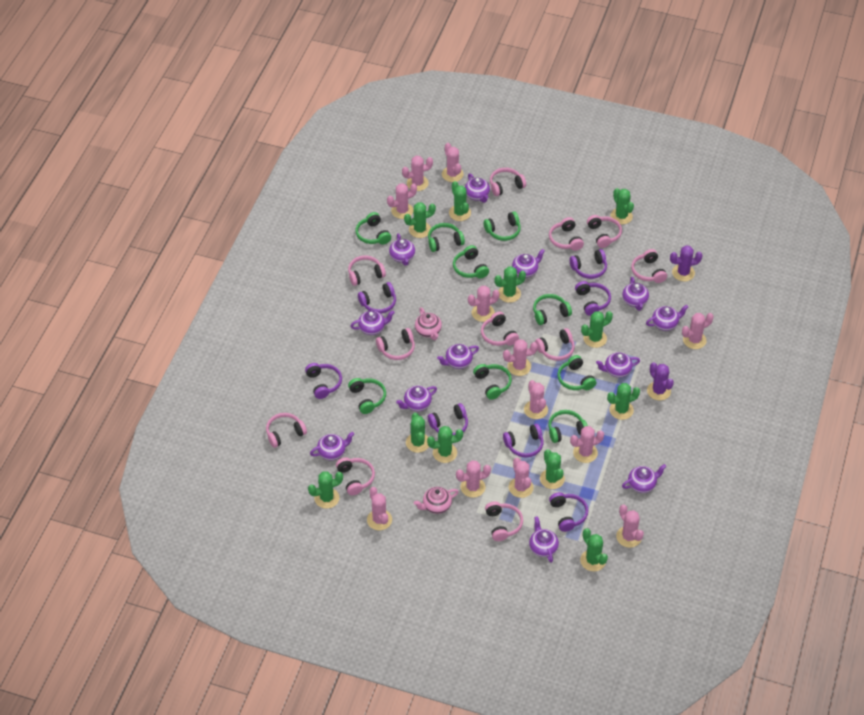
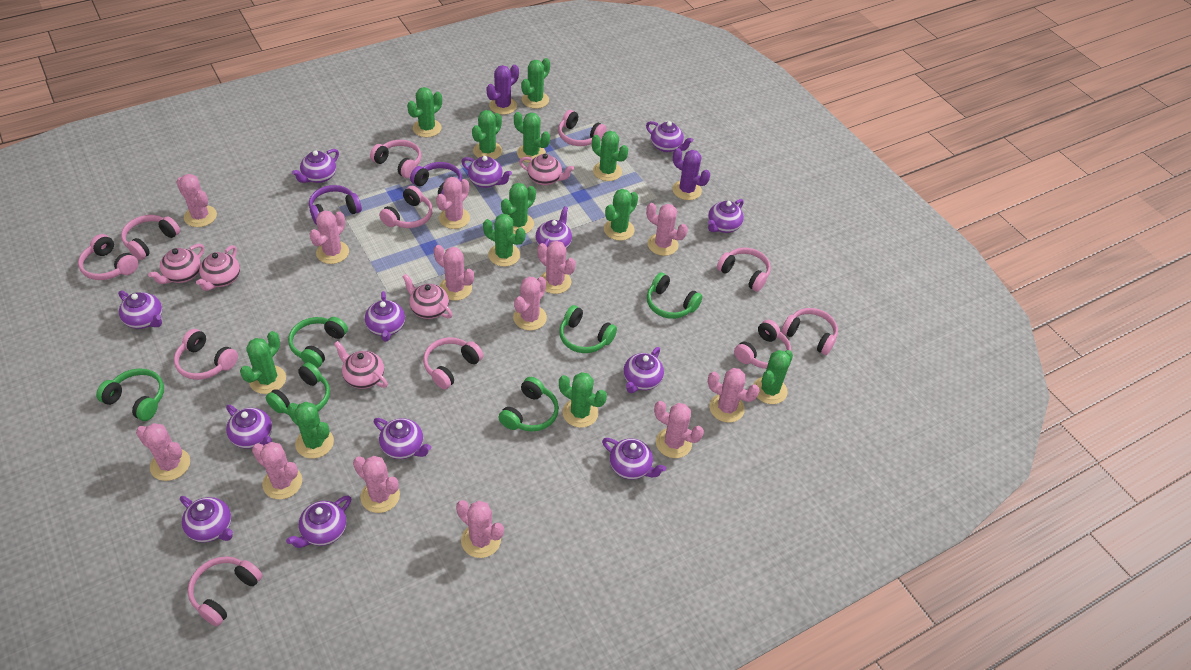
green cactus: [308,472,343,509] [404,202,436,238] [406,413,429,453] [427,426,463,463] [449,181,471,221] [495,267,526,303] [540,449,565,489] [580,528,608,571] [581,311,613,348] [607,383,640,420] [610,188,634,224] = 11 -> [240,331,286,394] [287,402,334,459] [407,87,442,137] [472,110,502,159] [483,214,525,267] [501,183,536,234] [514,112,550,163] [521,58,550,109] [559,372,607,428] [592,131,628,181] [604,189,638,241] [753,350,793,404] = 12
green headphones: [348,378,386,414] [356,212,391,245] [428,223,465,252] [453,245,489,279] [473,364,512,400] [484,211,521,241] [533,294,572,325] [548,410,588,443] [557,355,596,390] = 9 -> [96,368,164,421] [266,362,330,415] [288,317,348,368] [498,377,559,432] [559,305,617,353] [647,273,702,319] = 6
pink cactus: [367,487,392,530] [387,183,417,219] [402,156,433,191] [442,143,464,182] [456,461,491,498] [468,286,500,322] [503,339,538,376] [509,458,534,498] [524,380,548,419] [570,426,604,463] [616,504,644,548] [682,313,714,349] = 12 -> [136,423,190,481] [176,174,217,227] [252,442,302,499] [309,210,349,264] [353,456,400,513] [434,245,474,301] [436,177,470,229] [456,500,504,558] [513,277,547,331] [537,241,576,294] [646,203,688,256] [654,401,704,458] [708,368,760,423] = 13
pink teapot: [414,487,459,514] [415,307,442,340] = 2 -> [148,244,204,284] [196,245,240,291] [334,341,388,389] [402,274,453,319] [519,153,574,185] = 5
purple headphones: [305,363,342,399] [358,282,396,313] [428,403,468,435] [503,424,543,457] [549,492,588,532] [570,249,607,279] [575,281,611,316] = 7 -> [309,185,362,225] [410,162,462,195] = 2
purple teapot: [310,432,354,461] [351,311,395,335] [389,233,415,266] [396,386,437,411] [437,344,479,369] [465,173,490,203] [512,249,545,278] [529,516,559,563] [596,352,640,378] [622,277,649,311] [622,464,666,493] [646,305,688,331] = 12 -> [118,291,162,329] [180,496,233,542] [226,405,272,449] [286,495,351,548] [292,149,339,183] [365,291,405,342] [374,418,431,459] [461,156,512,188] [535,206,572,249] [602,438,666,480] [623,347,664,393] [646,121,693,152] [708,199,744,233] = 13

